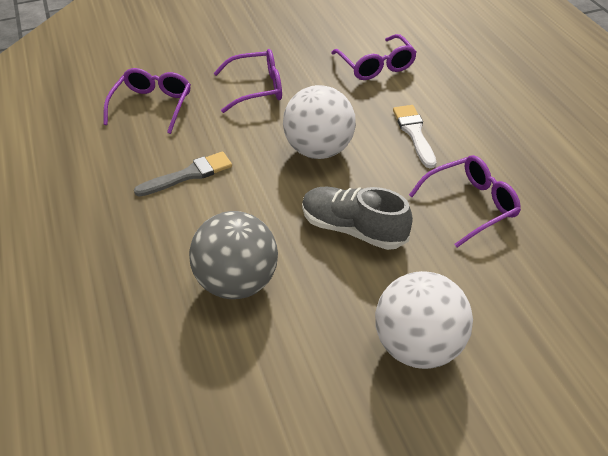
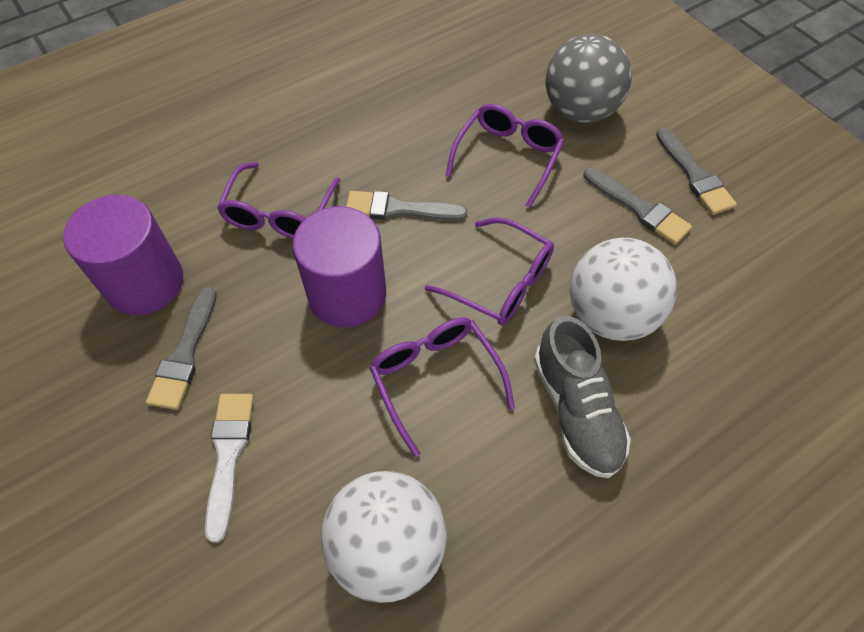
grey brush: [134,151,232,197] = 1 -> [146,286,217,410] [346,191,468,221] [584,168,692,245] [656,127,737,215] = 4
purple cylinder: none = 0 -> [63,195,183,315] [292,206,386,328] = 2

